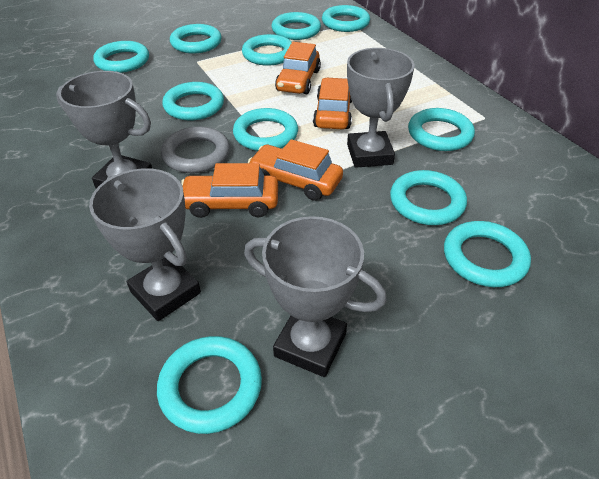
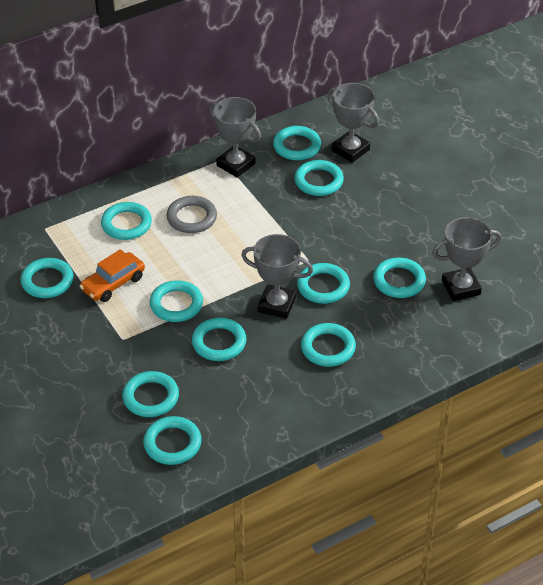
orange car: [181,163,278,218] [248,139,343,201] [275,42,321,94] [313,78,352,129] = 4 -> [80,249,145,302] = 1

